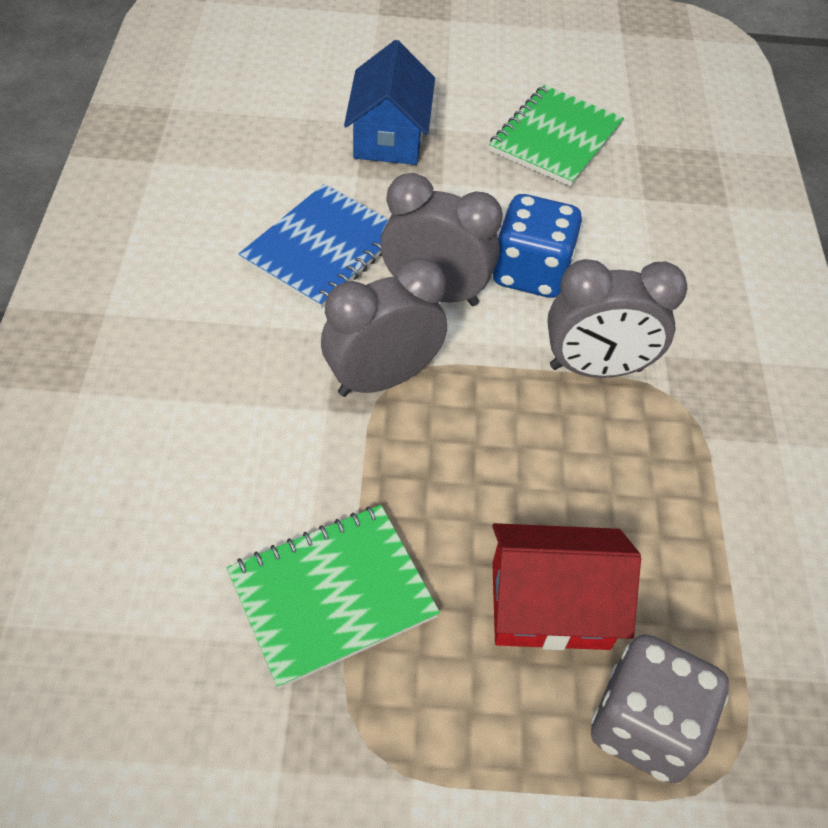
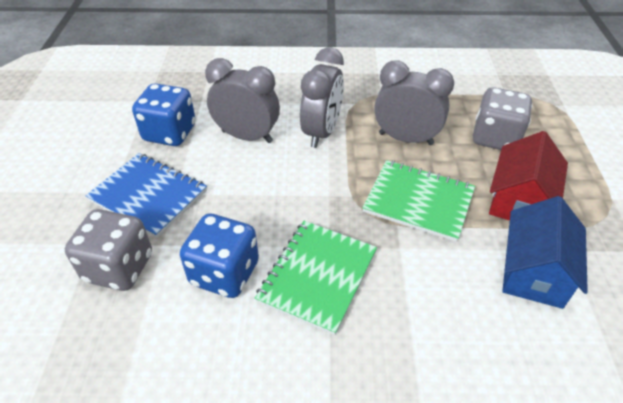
blue dice: [493,194,583,298] = 1 -> [132,83,196,146] [180,213,259,298] = 2
grey dice: [591,634,729,783] = 1 -> [65,209,152,291] [473,87,533,150] = 2

